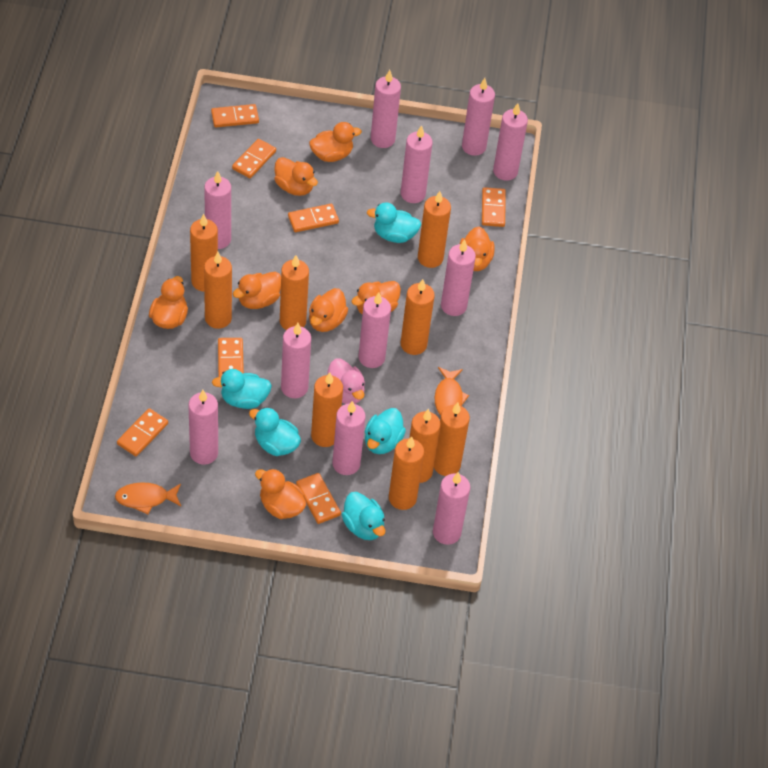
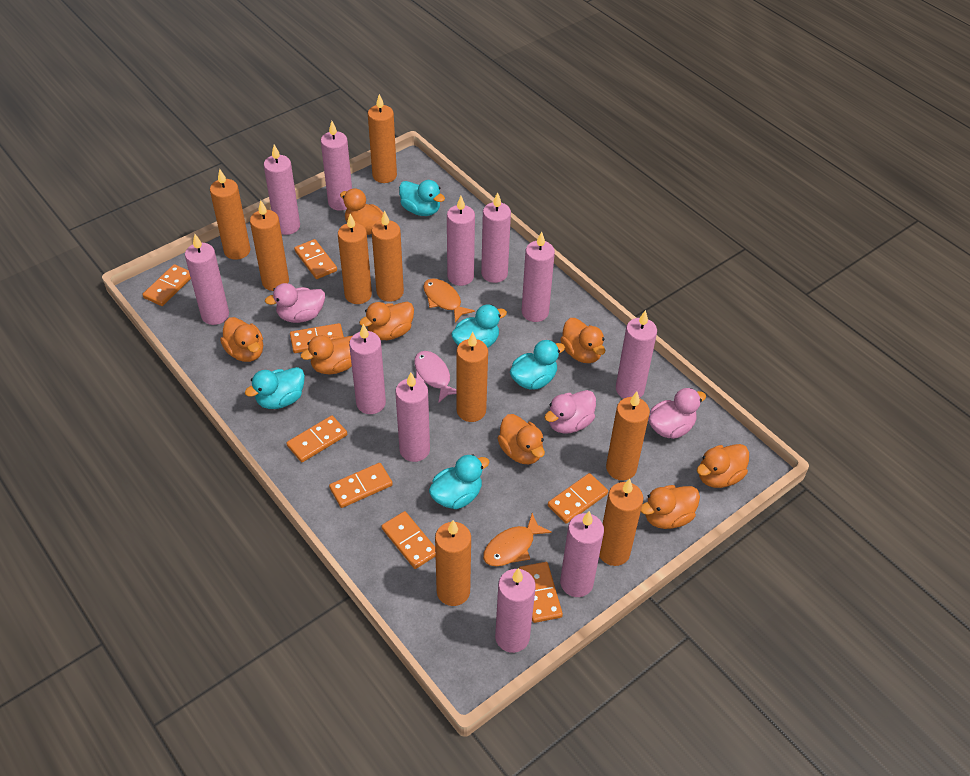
orange domino: [117,408,168,456] [211,104,259,127] [218,338,244,377] [232,139,276,178] [288,204,339,232] [296,473,341,524] [482,187,506,227] = 7 -> [142,264,191,306] [286,415,347,462] [290,323,344,353] [294,239,337,279] [329,463,393,508] [381,511,436,569] [519,562,563,623] [548,473,608,524] = 8
pink duck: [327,358,365,404] = 1 -> [265,283,325,323] [544,390,596,434] [649,388,706,439] = 3
pink fish: none = 0 -> [414,351,457,403] = 1

